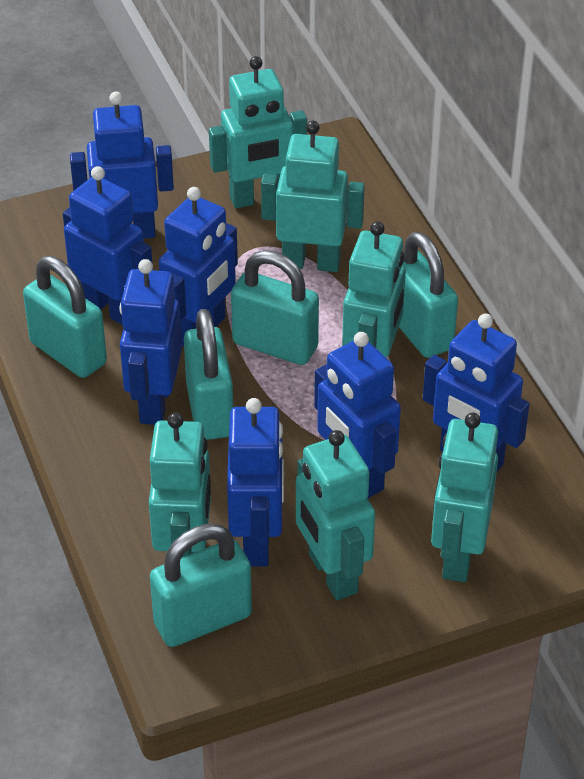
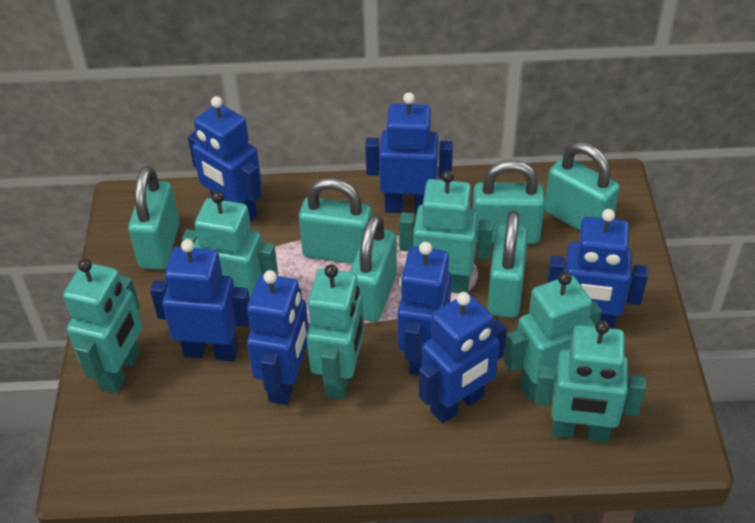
turquoise padlock: [23,256,107,378] [150,524,252,647] [184,309,233,440] [231,250,319,365] [399,232,458,358] = 5 -> [128,166,180,270] [299,178,372,264] [350,215,397,322] [472,160,545,244] [487,210,528,318] [544,142,620,231] = 6

